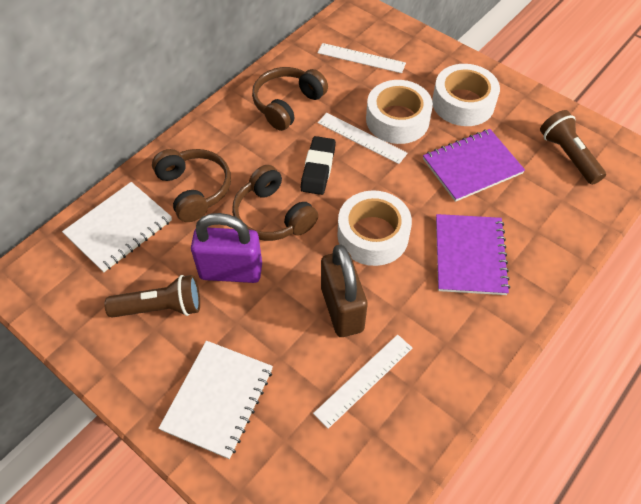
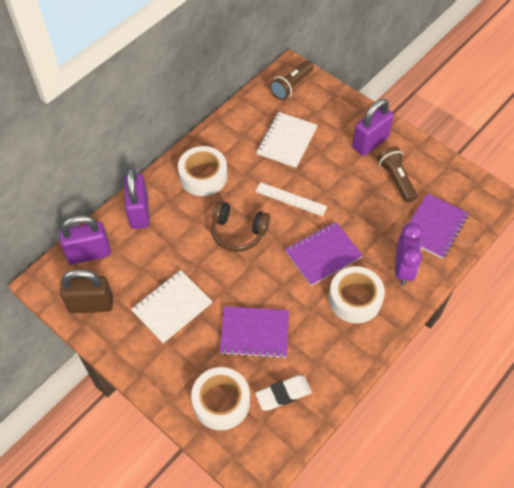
black eraser: [301,136,336,195] = 1 -> none = 0
brown headphones: [152,149,231,222] [232,165,318,241] [252,67,328,131] = 3 -> [211,201,270,252] = 1
purple clock: none = 0 -> [395,223,423,286] = 1
purple notebook: [423,129,525,202] [436,214,510,295] = 2 -> [220,306,289,359] [285,222,363,286] [409,193,469,259] = 3
purple padlock: [191,213,262,283] = 1 -> [59,215,111,264] [124,168,149,229] [352,99,394,156] = 3
white eraser: none = 0 -> [255,375,312,411] = 1
white ruler: [313,334,412,429] [318,43,406,73] [318,113,408,164] = 3 -> [255,182,327,216] = 1

